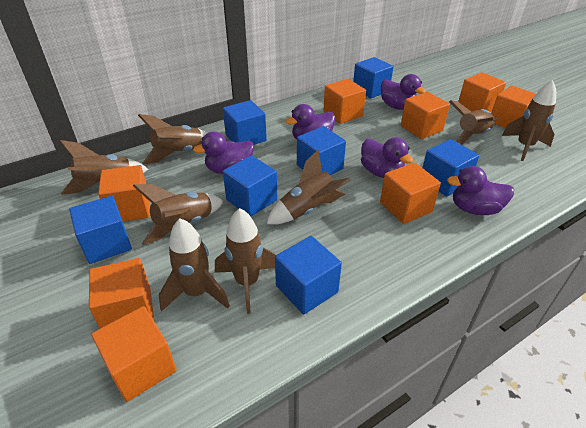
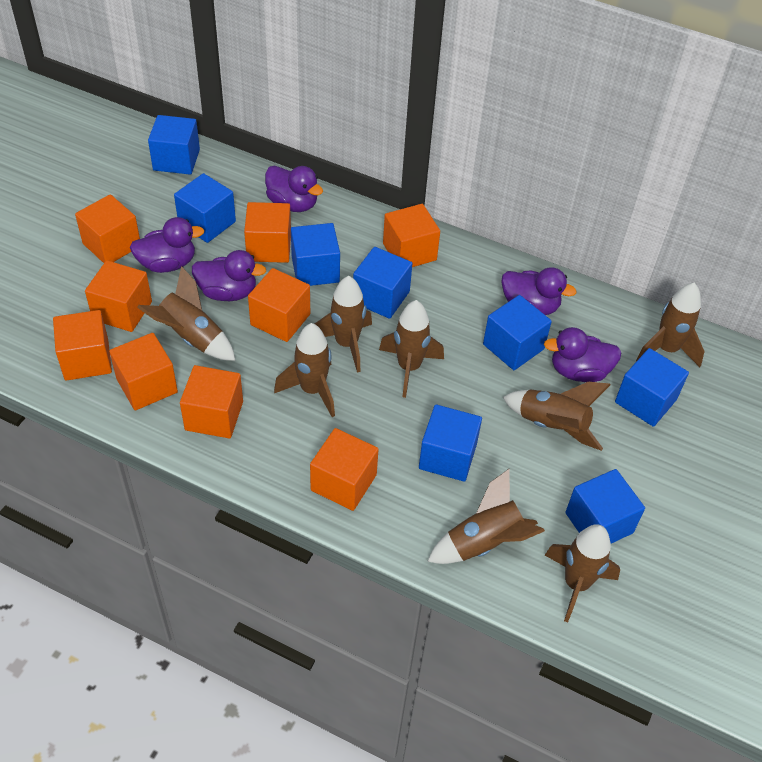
blue cube: [69,196,132,264] [223,100,267,145] [223,155,277,216] [275,236,342,315] [297,126,346,175] [353,57,394,98] [423,139,479,196] = 7 -> [148,115,200,175] [174,173,236,243] [291,223,340,286] [353,247,413,319] [419,404,482,482] [483,295,552,370] [565,469,645,544] [615,348,689,427] = 8
orange cube: [89,258,154,329] [91,306,177,402] [98,165,149,222] [323,79,366,124] [380,162,441,224] [401,92,450,139] [458,72,506,112] [491,85,536,128] = 8 -> [53,310,112,381] [75,194,140,263] [85,260,152,332] [109,333,178,410] [180,365,243,438] [244,202,291,263] [248,268,310,342] [310,428,379,511] [383,204,440,267] = 9

